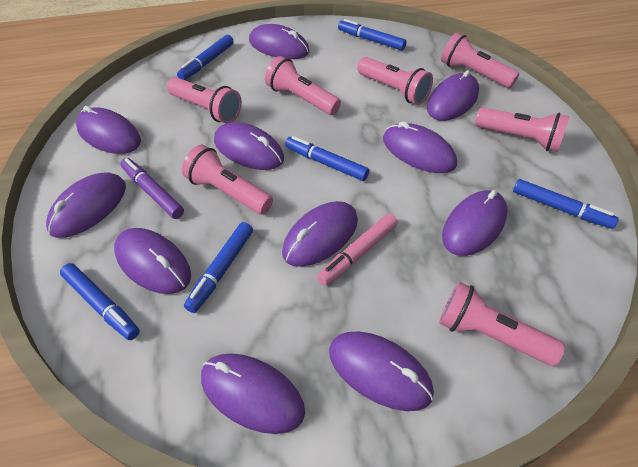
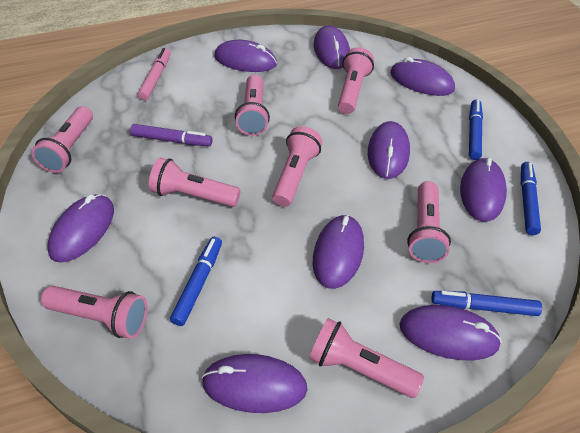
blue marker: [60,263,140,340] [177,35,234,80] [184,222,253,313] [285,136,369,181] [338,19,407,50] [513,179,619,229] = 6 -> [170,237,222,326] [432,291,542,316] [469,99,483,160] [521,162,541,235] = 4
pink flashlight: [167,77,242,124] [182,145,273,215] [265,56,341,115] [357,57,433,105] [439,282,565,366] [441,33,519,88] [475,107,570,152] = 7 -> [32,106,93,173] [41,286,148,339] [149,157,241,207] [235,75,270,136] [272,126,322,207] [309,318,424,398] [338,47,374,114] [407,181,451,263] = 8
purple mouse: [46,172,126,238] [76,106,141,154] [114,228,191,294] [201,354,305,434] [214,122,284,170] [249,24,310,59] [282,201,358,267] [329,332,434,411] [383,122,457,173] [427,70,479,121] [442,190,508,256] = 11 -> [47,194,114,263] [201,354,308,413] [214,40,277,72] [313,215,364,289] [314,26,350,69] [368,121,410,179] [390,57,455,96] [399,305,502,360] [460,157,507,221] = 9

